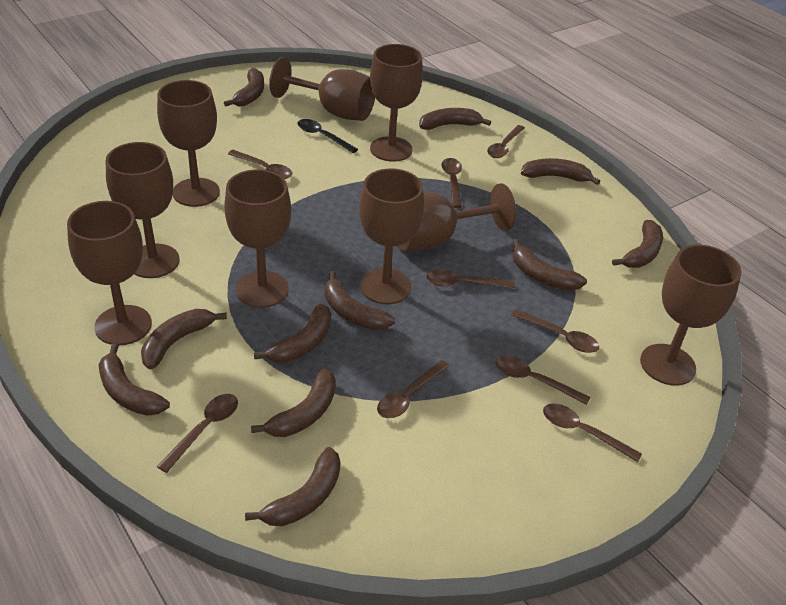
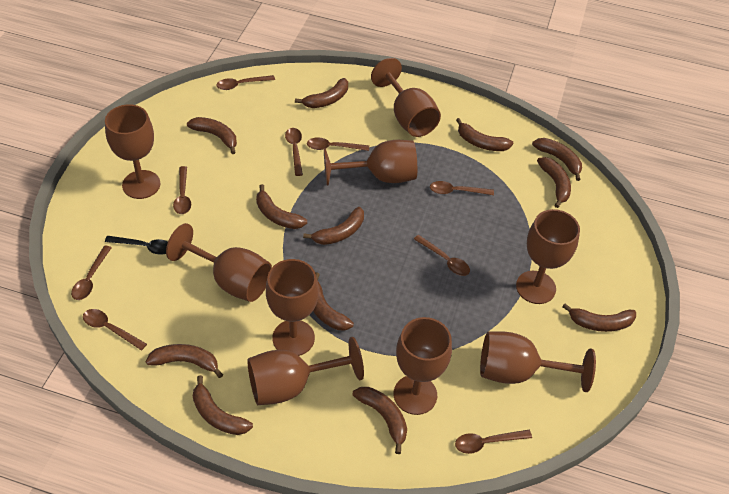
brown banana: [99,344,170,416] [141,309,227,369] [224,68,264,106] [245,447,340,526] [251,368,336,437] [254,303,331,363] [325,271,395,330] [419,108,491,130] [512,239,587,291] [521,158,600,185] [612,220,663,268] = 11 -> [146,344,223,378] [187,117,237,154] [193,375,253,435] [256,184,307,229] [295,78,348,108] [303,207,364,245] [313,272,354,330] [352,387,407,454] [456,118,513,151] [532,138,582,181] [537,157,571,208] [562,304,636,332] = 12

